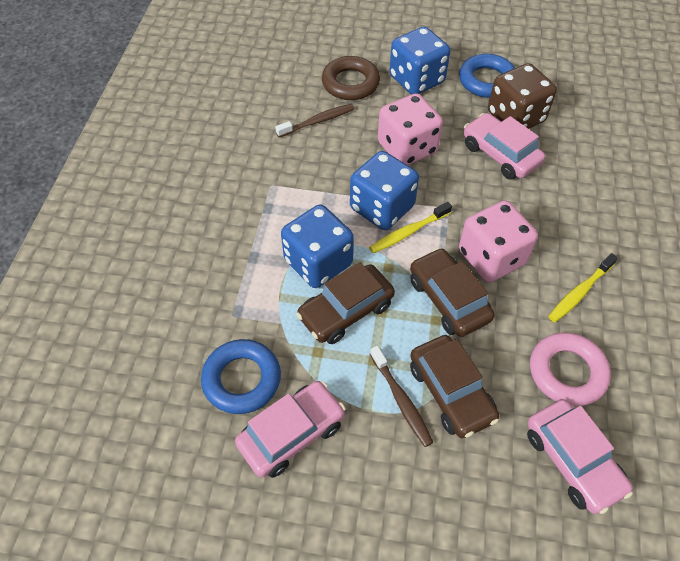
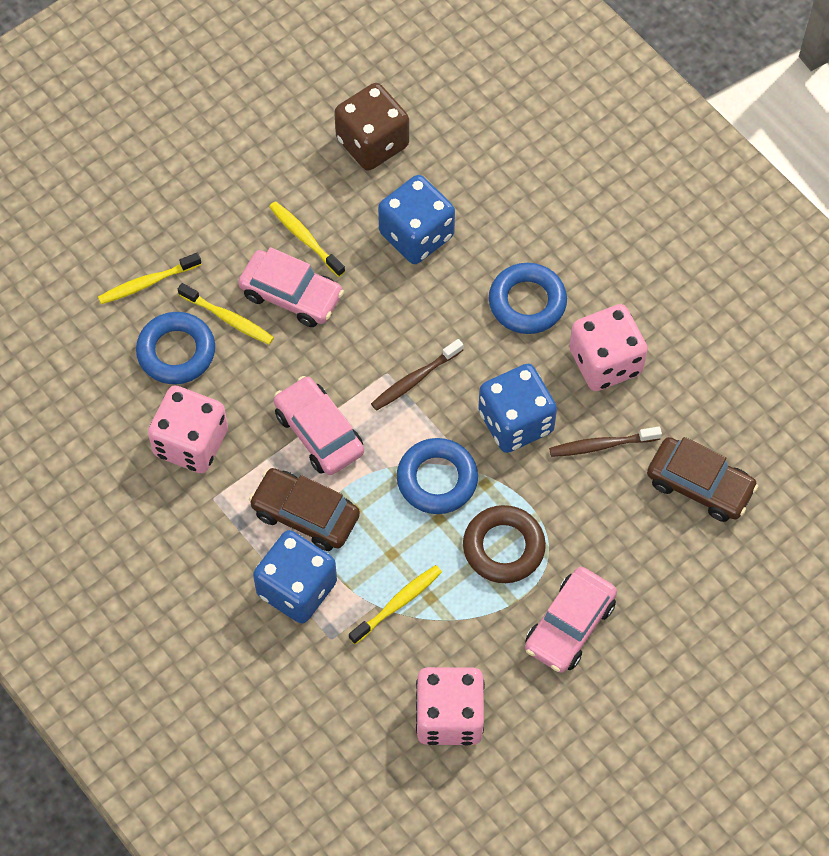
blue ring: [201,339,281,414] [459,54,515,98] = 2 -> [136,312,215,384] [397,438,478,514] [489,263,567,334] = 3
brown car: [296,262,395,344] [410,248,495,337] [410,335,499,438] = 3 -> [249,468,360,551] [647,437,758,522] = 2
pink dice: [378,93,443,165] [459,201,538,282] = 2 -> [148,385,228,473] [416,667,485,745] [569,304,648,391] = 3
pink ring: [530,332,611,406] = 1 -> none = 0
yellow toothbrush: [369,202,452,253] [548,253,618,322] = 2 -> [98,253,202,304] [178,283,274,345] [269,201,345,277] [349,565,442,644] = 4

